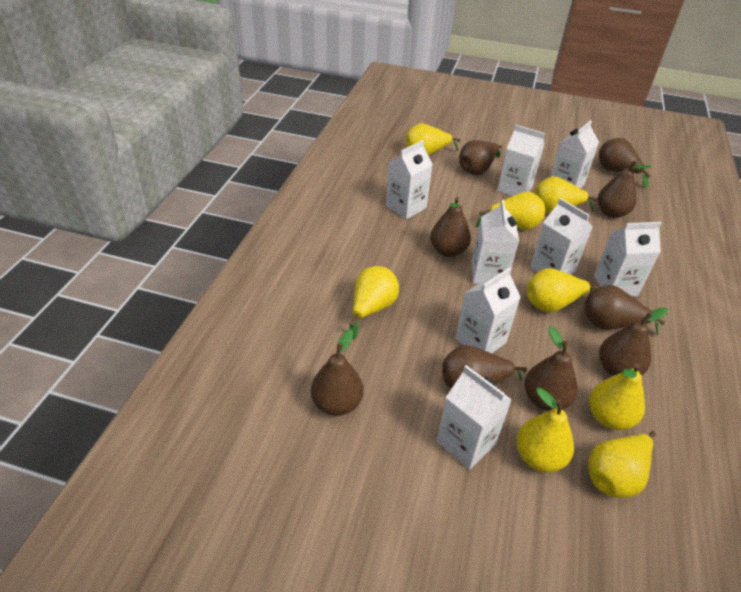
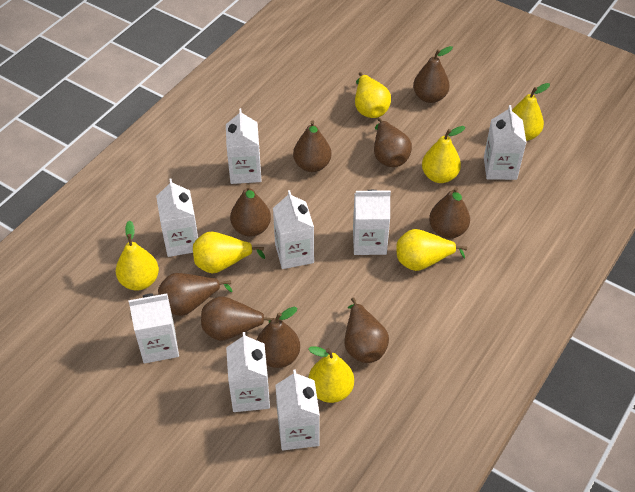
yellow pear: [349,266,399,340] [406,123,460,156] [476,192,545,230] [516,388,574,472] [527,268,599,313] [535,176,597,214] [588,431,656,498] [589,363,645,430] = 8 -> [116,220,159,290] [193,232,265,273] [308,346,354,403] [355,72,391,118] [396,229,467,271] [422,126,465,183] [512,83,550,141] = 7

